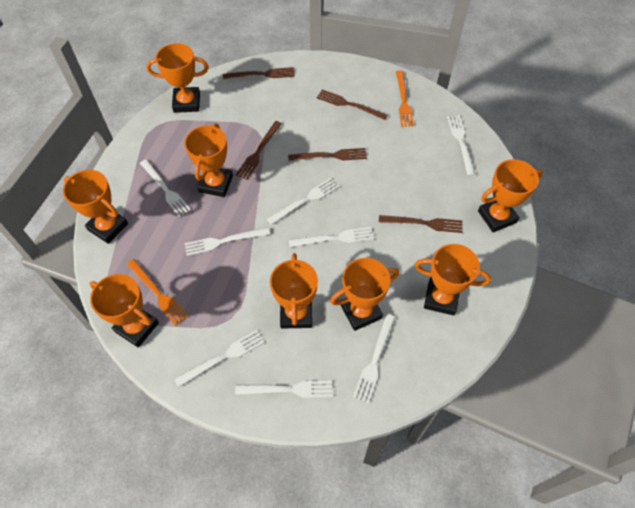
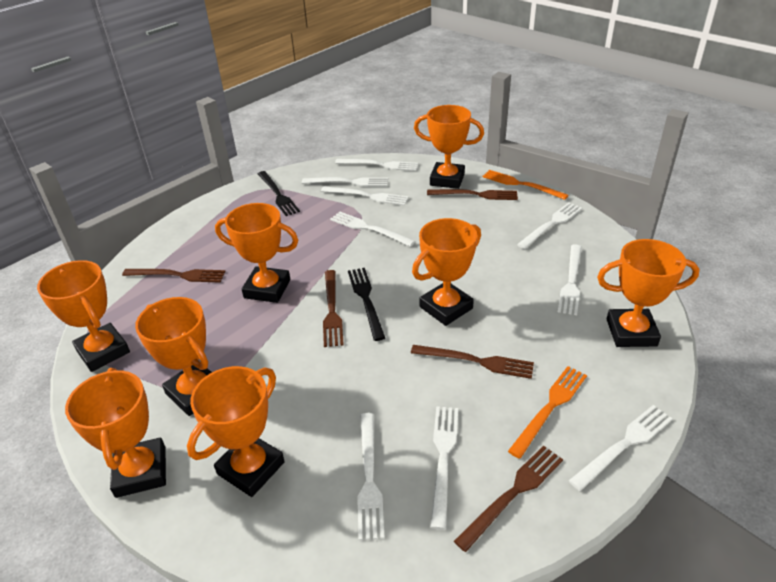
black fork: none = 0 -> [258,171,300,216] [348,268,385,341] = 2
white fork: [140,159,191,217] [174,330,265,387] [184,227,270,256] [235,381,333,398] [267,178,339,225] [289,227,374,247] [353,314,395,403] [447,115,475,176] = 8 -> [302,177,388,186] [321,186,409,206] [330,212,415,247] [335,159,418,171] [357,413,385,540] [430,406,458,530] [517,202,582,249] [558,245,582,315] [569,405,673,491] = 9

